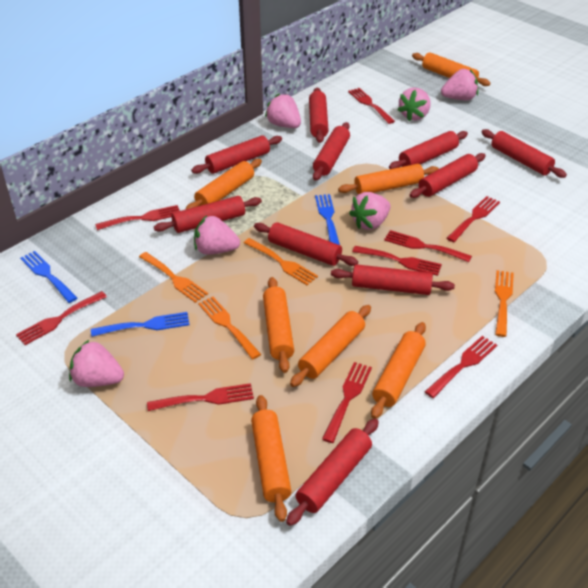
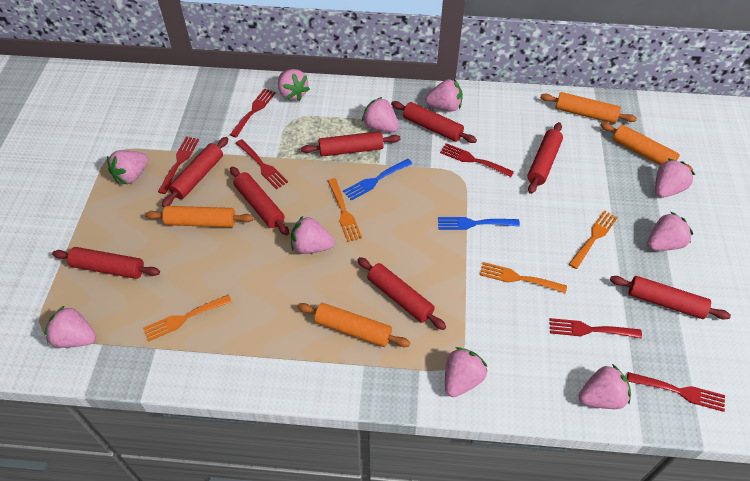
blue fork: [20,251,77,303] [91,312,190,337] [315,194,340,245] = 3 -> [343,159,412,201] [438,217,520,230] = 2
orange rolling pin: [185,159,262,210] [251,395,292,522] [263,277,294,373] [290,305,371,387] [338,164,439,195] [371,322,426,419] [412,52,491,86] = 7 -> [145,206,254,227] [297,303,410,347] [540,92,637,124] [600,122,693,171] = 4
pink strawberry: [69,340,124,387] [194,216,240,255] [265,93,301,128] [349,192,391,230] [398,88,431,121] [441,69,478,100] = 6 -> [44,305,96,348] [107,150,148,184] [278,69,310,101] [291,216,335,254] [362,97,399,132] [425,79,463,111] [445,347,487,397] [579,364,631,409] [647,211,693,251] [655,159,695,198] = 10
red fork: [16,291,107,345] [95,205,180,230] [147,383,254,411] [322,362,372,443] [348,88,395,124] [352,246,442,276] [384,230,472,262] [425,336,497,398] [447,196,500,242] = 9 -> [158,137,199,194] [230,88,276,137] [236,139,288,189] [440,143,514,177] [549,318,642,339] [627,372,725,412] = 6
red rolling pin: [154,196,262,233] [191,135,282,174] [254,222,358,266] [286,418,379,526] [309,87,329,143] [313,122,350,181] [331,264,455,295] [389,131,468,169] [410,153,486,198] [481,129,567,178] = 10 -> [52,247,160,279] [162,137,228,207] [230,166,289,235] [301,131,400,157] [358,257,446,330] [391,101,477,143] [527,122,563,194] [610,276,731,320] = 8

